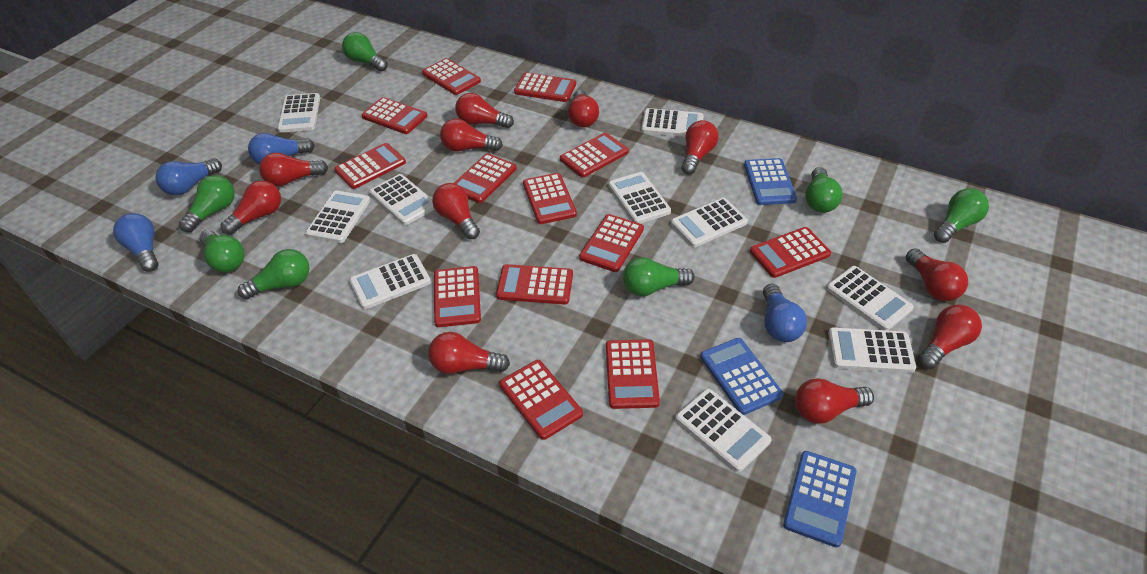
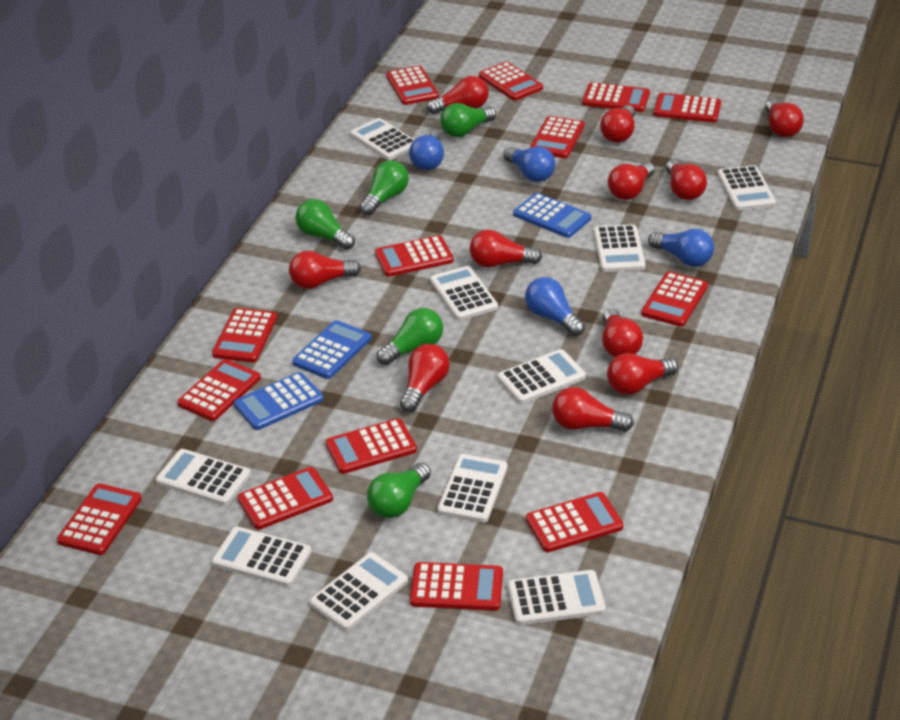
green light bulb: [179,175,235,232] [199,230,244,272] [238,249,309,299] [342,32,388,71] [623,257,695,296] [805,167,843,213] [934,188,989,243] = 7 -> [296,199,355,250] [360,160,409,215] [367,463,431,518] [377,308,443,365] [440,103,496,137] = 5
red calculator: [334,143,406,189] [361,97,427,134] [422,58,481,95] [434,266,481,327] [454,153,517,203] [496,264,573,305] [499,360,583,440] [514,72,576,102] [523,173,577,224] [560,133,629,177] [579,214,644,272] [606,339,660,409] [750,227,831,278] = 13 -> [57,483,142,555] [177,359,261,421] [212,308,277,363] [237,467,333,530] [325,418,417,474] [375,235,454,277] [386,66,439,105] [410,562,503,611] [479,61,543,101] [526,492,623,552] [530,116,584,158] [582,82,650,112] [641,272,708,327] [653,93,721,123] = 14

